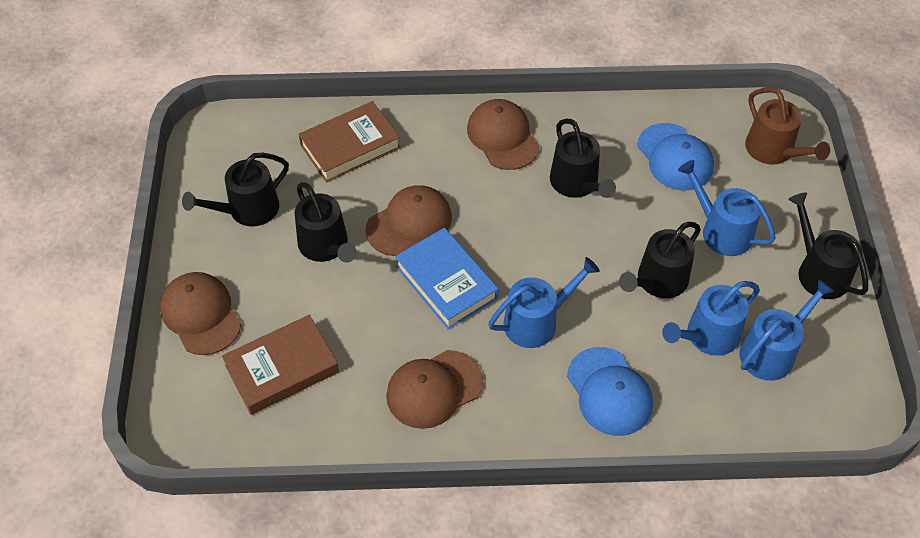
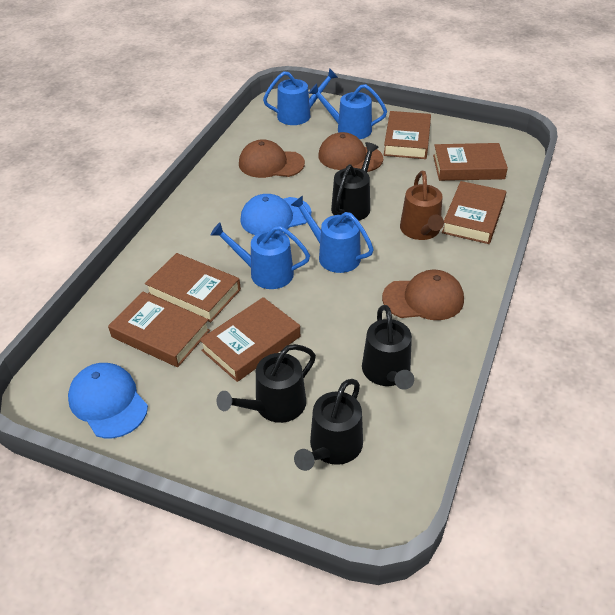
black watering can: [182,153,289,227] [295,182,357,262] [550,119,616,198] [619,222,701,298] [788,192,868,299] = 5 -> [217,344,316,423] [294,379,363,471] [331,142,379,221] [362,305,414,390] = 4
blue book: [395,228,499,329] = 1 -> none = 0
brown book: [222,315,339,415] [298,101,401,182] = 2 -> [108,292,210,367] [145,253,241,322] [199,297,300,382] [384,111,431,159] [433,143,508,181] [442,181,506,244] = 6
brown cap: [160,272,241,355] [366,185,452,256] [386,350,483,429] [467,99,539,170] = 4 -> [239,139,305,178] [318,132,383,172] [382,270,464,320] = 3

